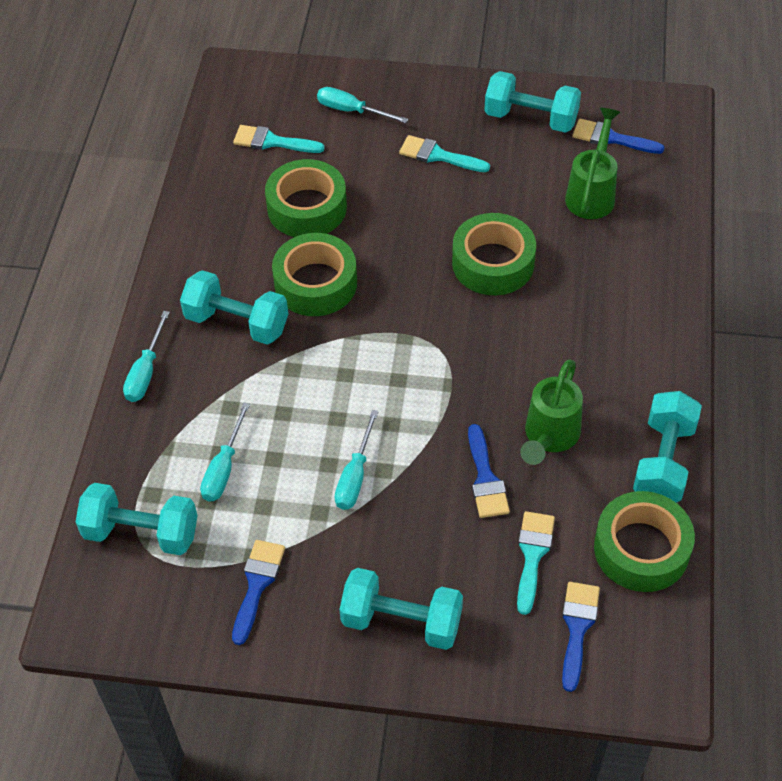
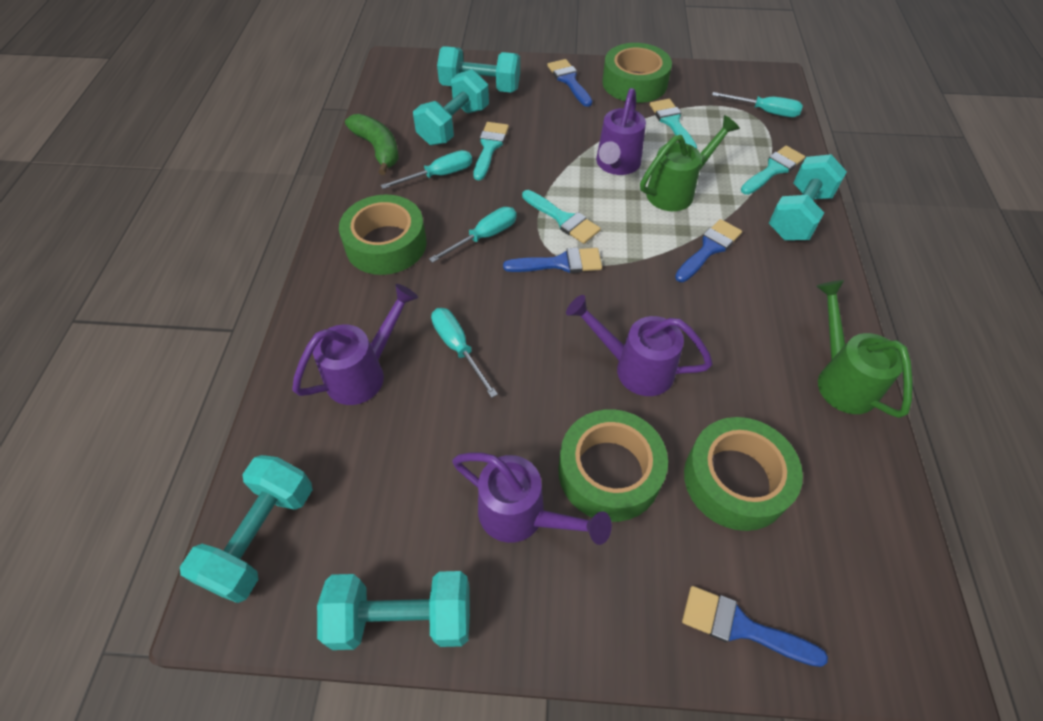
green banana: none = 0 -> [345,114,399,175] = 1
purple watering can: none = 0 -> [292,284,418,405] [452,452,612,545] [566,295,713,396] [596,88,646,175] = 4
turquoise brush: [233,125,325,153] [399,135,490,172] [517,511,555,615] = 3 -> [473,122,509,180] [522,190,601,244] [650,99,697,149] [741,146,805,195] = 4

